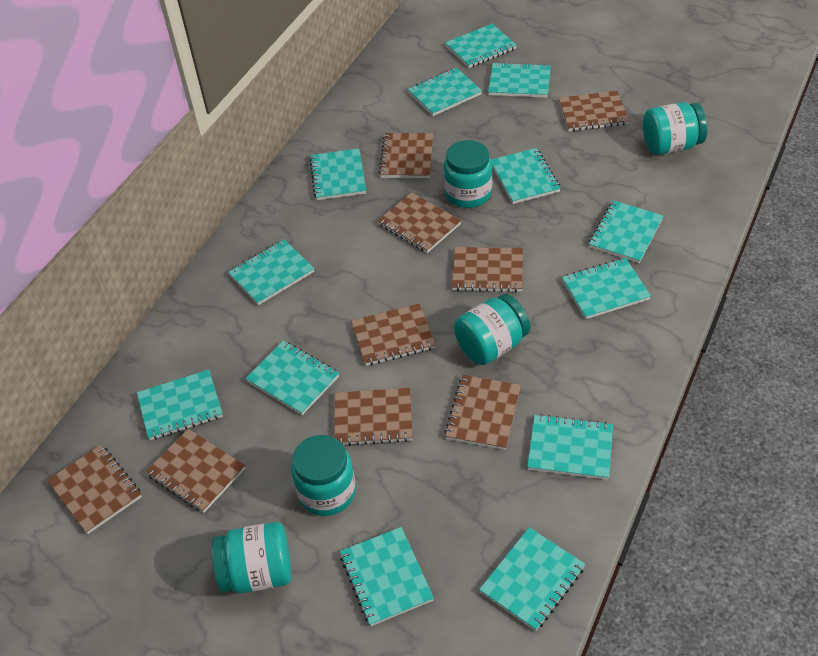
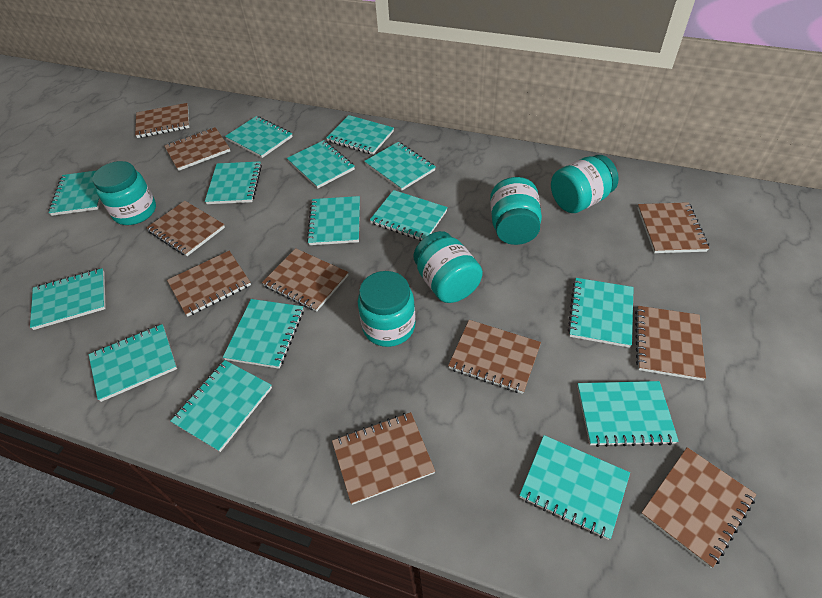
brown notebook: [47,445,142,534] [145,429,245,513] [334,388,413,446] [351,303,436,366] [377,192,461,253] [379,133,433,178] [444,375,521,450] [452,247,523,292] [558,91,629,131] = 9 -> [135,103,190,138] [146,201,225,256] [164,127,230,171] [167,251,251,317] [262,248,349,312] [332,412,435,505] [448,320,541,394] [635,306,706,381] [637,202,710,253] [641,447,756,568] = 10
turquoise notebook: [137,370,223,440] [228,239,314,305] [245,341,339,415] [310,149,366,200] [340,527,434,626] [408,68,482,116] [445,24,517,68] [479,527,585,631] [488,62,551,98] [491,148,561,204] [527,414,613,480] [562,258,651,319] [589,200,663,263] = 13 -> [30,268,106,330] [48,170,101,216] [89,324,177,402] [171,360,272,452] [205,161,262,204] [223,299,304,369] [225,116,293,158] [287,140,355,189] [307,196,360,245] [326,115,394,155] [364,142,436,191] [370,190,448,241] [519,435,630,540] [568,278,634,348] [577,381,678,447] = 15

